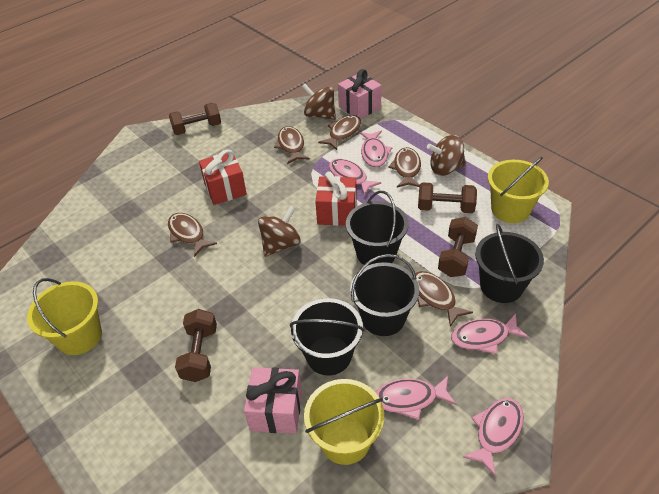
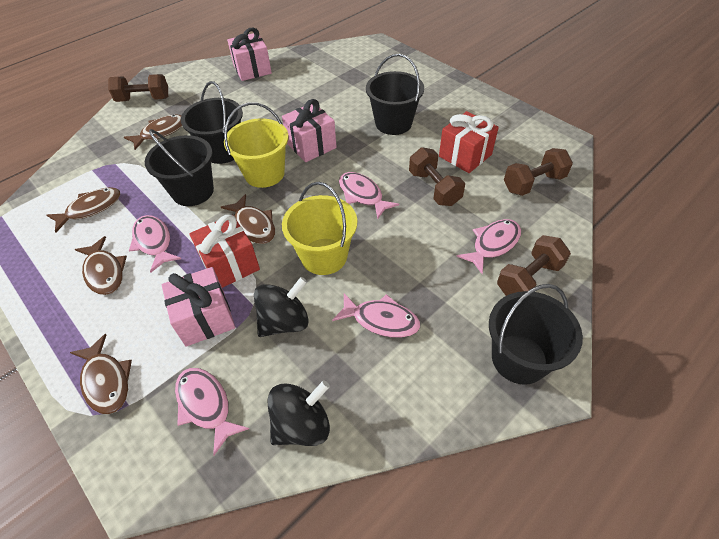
black spinning top: none = 0 -> [254,277,309,337] [267,380,330,446] = 2
brown spinning top: [258,205,301,257] [302,84,336,120] [427,135,466,176] = 3 -> none = 0
pink gift: [244,367,302,434] [338,69,382,119] = 2 -> [162,267,235,347] [227,28,272,81] [282,99,337,162] = 3
yellow bucket: [27,278,102,355] [304,379,384,465] [488,157,549,223] = 3 -> [224,102,288,188] [282,182,357,275] = 2

